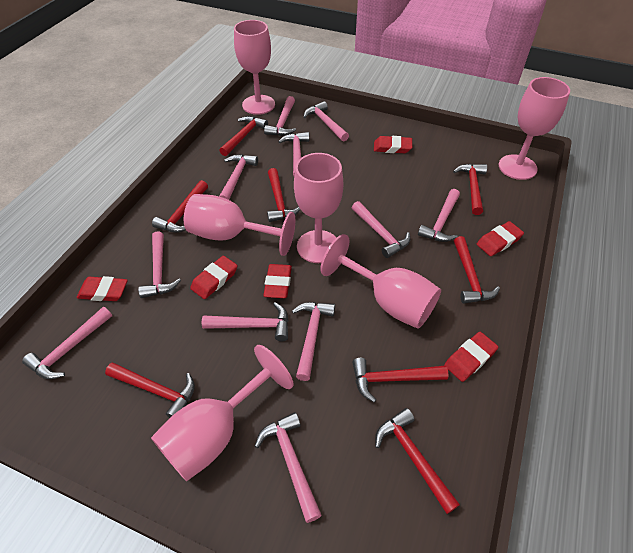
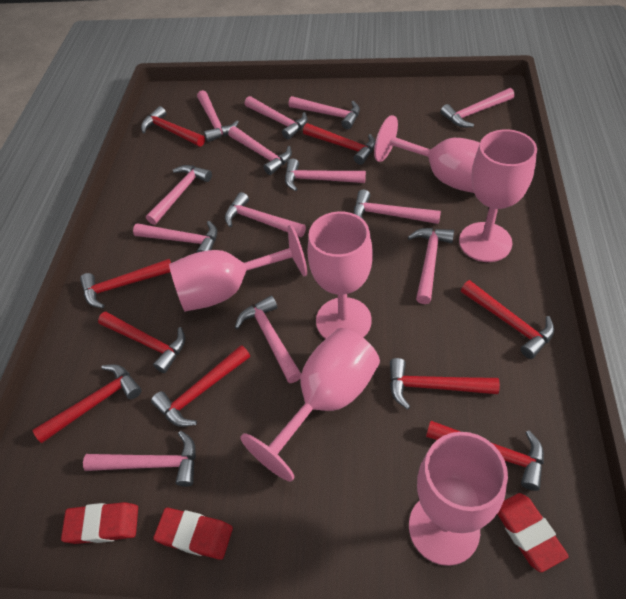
pink hammer: [22,307,112,379] [138,231,181,298] [202,302,289,341] [219,154,258,200] [255,412,322,523] [264,96,296,136] [278,132,309,176] [292,302,335,381] [304,101,349,142] [352,201,410,258] [418,189,460,242] = 11 -> [83,431,196,487] [133,221,217,253] [146,165,212,225] [197,90,239,142] [225,192,306,238] [228,126,292,175] [235,295,301,383] [245,96,308,140] [285,159,366,191] [289,96,360,129] [354,189,441,224] [408,228,454,304] [440,88,515,127] = 13
red eraser: [77,276,128,301] [190,256,237,299] [263,264,292,298] [374,136,412,153] [444,332,498,382] [477,221,524,256] = 6 -> [61,502,138,544] [153,508,233,560] [497,493,569,572] = 3
red hammer: [105,362,195,418] [152,180,208,233] [219,116,268,156] [267,168,300,222] [352,358,448,402] [375,408,460,514] [453,164,487,215] [454,236,500,304] = 8 -> [32,365,142,443] [80,259,171,308] [98,312,185,373] [141,106,205,146] [151,345,250,427] [303,123,376,165] [390,358,500,409] [426,421,544,491] [461,280,555,359] = 9

